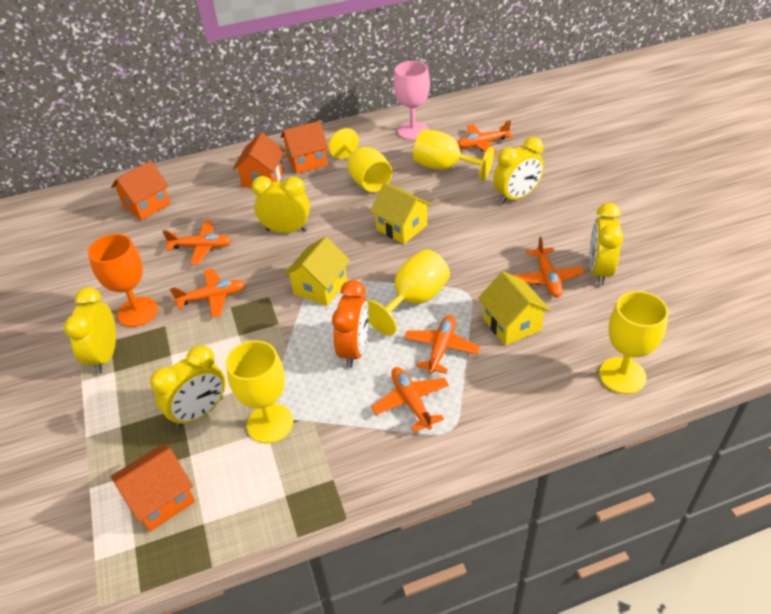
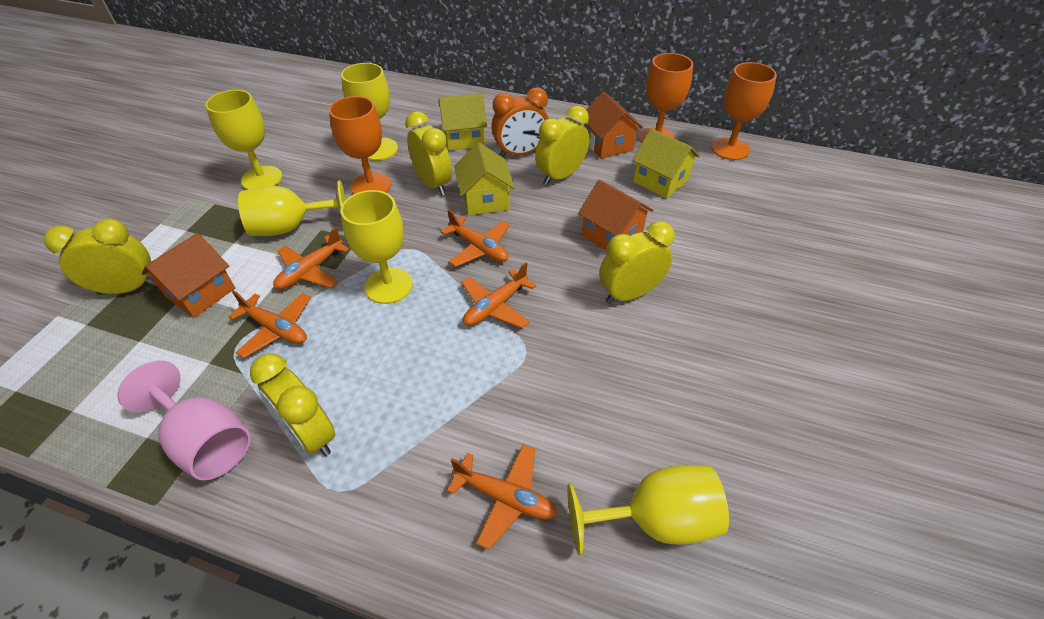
orange goblet: [88,234,158,327] = 1 -> [329,96,391,194] [639,53,693,143] [711,62,777,160] = 3
orange house: [111,161,171,220] [111,444,195,532] [233,133,285,188] [280,121,328,174] = 4 -> [142,233,235,318] [578,180,653,251] [585,92,643,159] = 3
orange plane: [162,221,231,265] [170,268,245,318] [371,367,449,432] [404,315,480,374] [458,120,513,155] [513,236,585,297] = 6 -> [228,290,311,358] [273,227,349,290] [441,209,510,267] [447,444,557,550] [461,262,537,328] = 5

